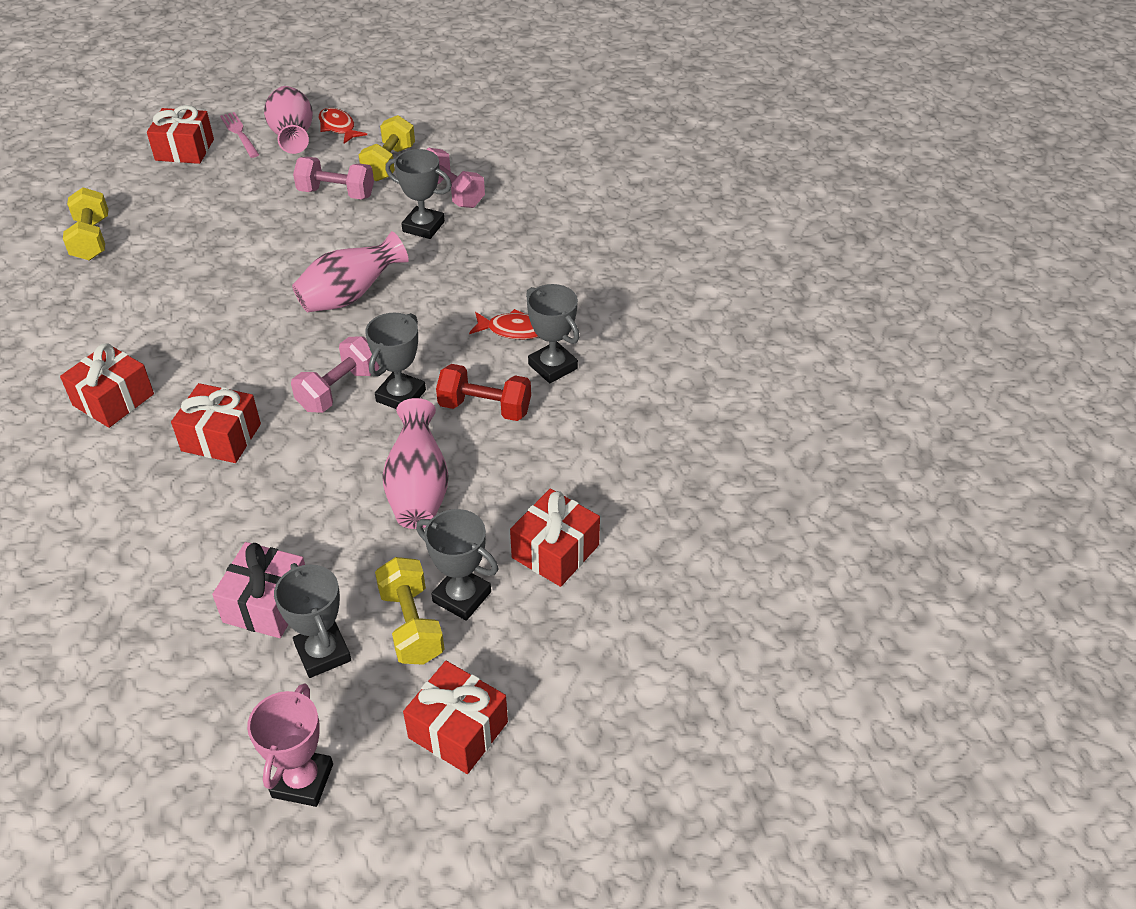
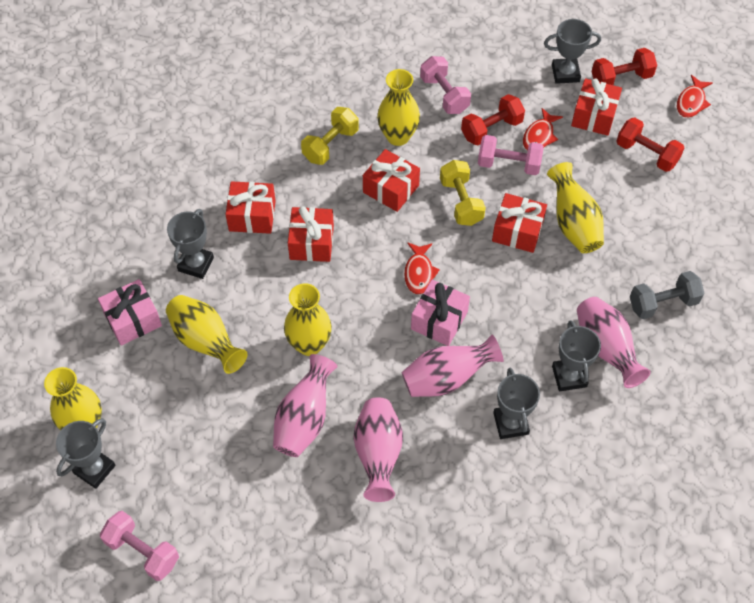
grey dumbbell: none = 0 -> [630,271,705,319] = 1
pink fork: [220,112,259,158] = 1 -> none = 0
pink gift: [212,542,305,638] = 1 -> [98,279,162,346] [411,280,470,346] = 2
pink trophy: [247,683,333,807] = 1 -> none = 0
pink vase: [264,86,313,154] [292,231,409,312] [382,398,449,529] = 3 -> [273,354,338,457] [354,397,403,502] [402,334,504,397] [577,297,651,388] = 4
red dumbbell: [436,364,531,421] = 1 -> [461,94,525,146] [592,48,657,85] [616,117,684,172] = 3
red fish: [319,108,367,144] [469,309,538,339] = 2 -> [404,242,440,294] [523,108,563,150] [677,75,713,118] = 3
yellow dumbbell: [63,187,108,261] [359,115,415,181] [375,557,444,665] = 3 -> [301,107,359,165] [440,160,486,226] = 2
yellow vase: none = 0 -> [44,367,102,430] [166,295,247,374] [284,283,332,356] [377,69,420,146] [547,162,604,253] = 5

